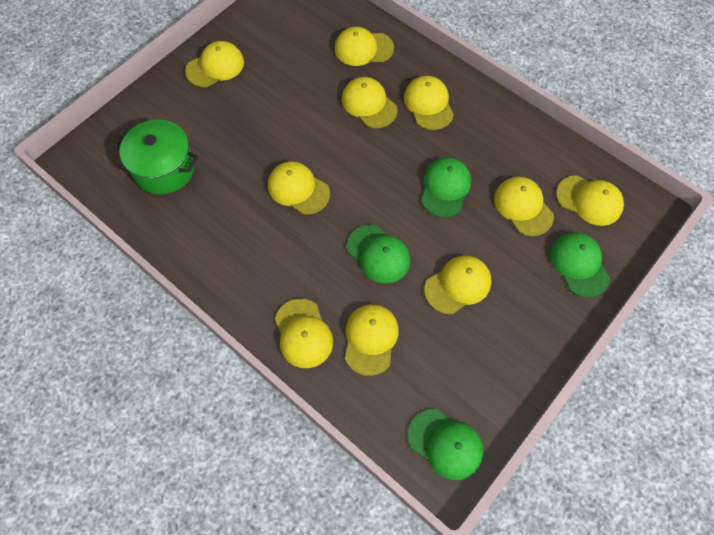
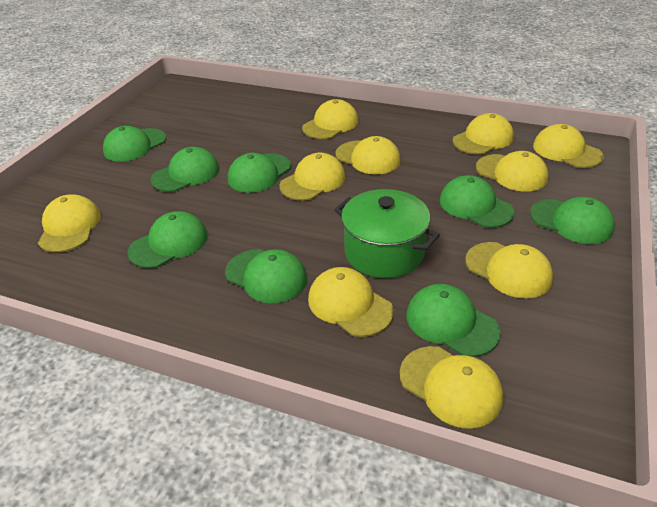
green cap: [347,225,410,284] [408,409,484,480] [421,157,471,218] [550,233,610,298] = 4 -> [103,126,166,162] [127,211,208,268] [151,147,219,192] [225,249,307,303] [228,153,291,193] [406,284,501,357] [440,175,515,228] [530,197,615,244] = 8

